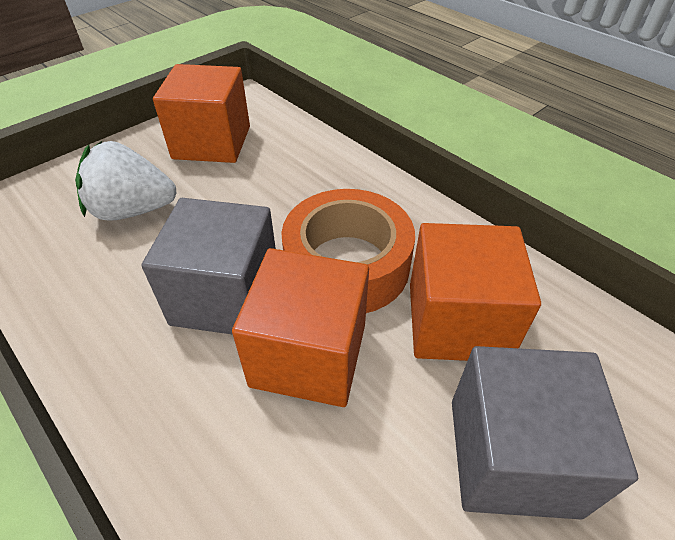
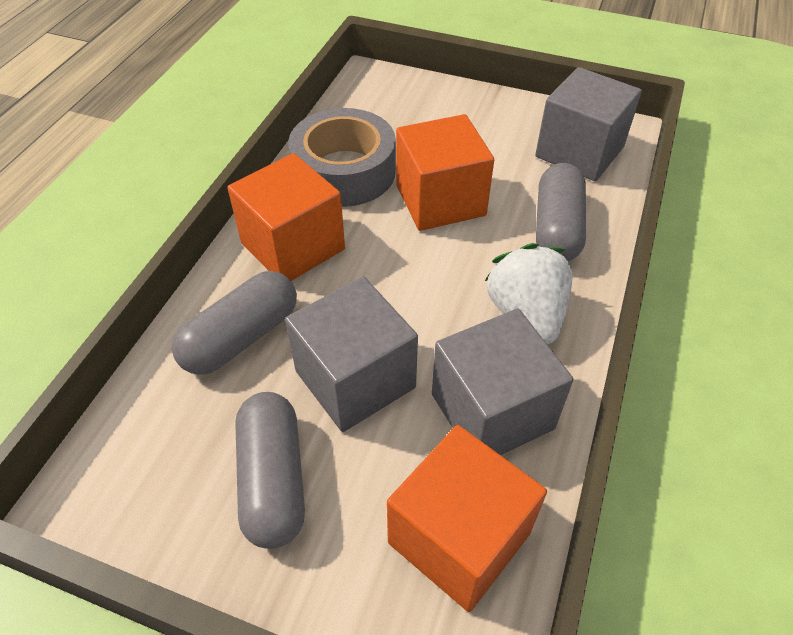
grey capsule: none = 0 -> [172,271,297,375] [235,392,305,549] [536,163,586,261] = 3
grey cube: [141,198,276,335] [452,346,638,520] = 2 -> [285,277,418,432] [432,309,573,455] [535,67,642,181] = 3
grey tape: none = 0 -> [288,108,396,207] = 1
orange tape: [281,189,415,313] = 1 -> none = 0

